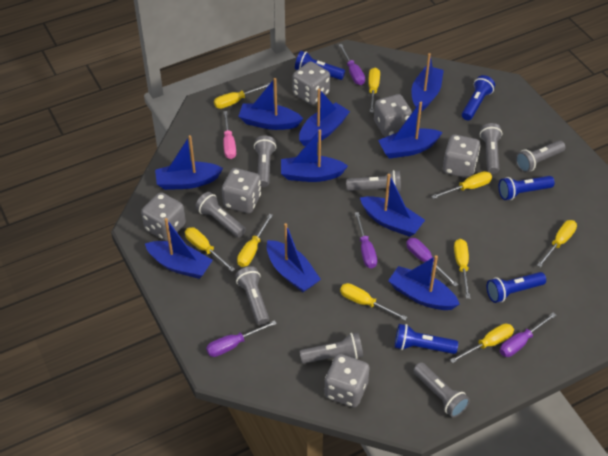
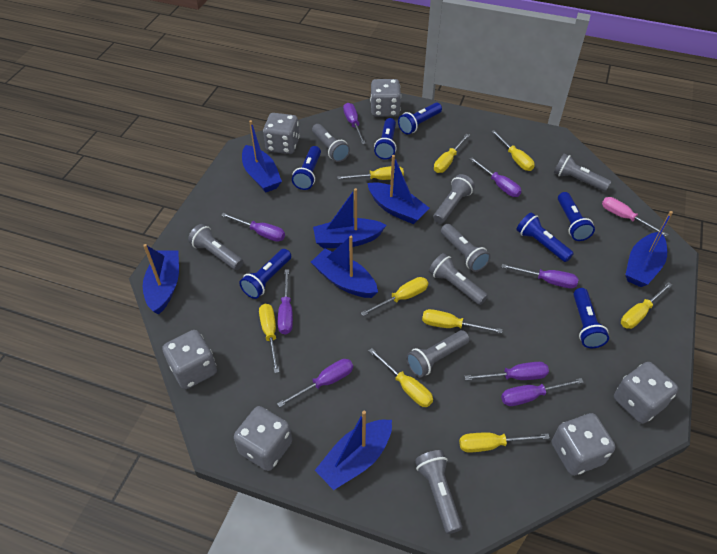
blue boat: [145,218,213,279] [155,135,223,190] [238,78,303,130] [266,223,321,292] [281,129,348,182] [299,89,350,146] [360,174,425,237] [378,102,442,159] [388,255,460,310] [411,53,444,111] = 10 -> [143,244,179,315] [242,120,282,193] [311,236,378,298] [313,188,386,249] [315,411,392,490] [368,155,430,224] [625,211,673,287] = 7
blue flashlight: [295,51,345,80] [395,324,458,354] [462,75,495,121] [486,272,546,303] [499,176,555,200] = 5 -> [239,249,291,299] [292,146,321,190] [374,118,397,160] [398,102,442,134] [517,212,574,262] [558,192,595,241] [573,288,609,348] = 7
purple screwdriver: [206,320,277,357] [339,44,365,85] [355,212,377,269] [406,238,458,287] [500,312,556,357] = 5 -> [221,213,285,242] [277,359,353,407] [278,269,293,335] [343,103,366,144] [464,362,549,380] [470,157,521,197] [501,264,578,288] [501,378,584,406] = 8

